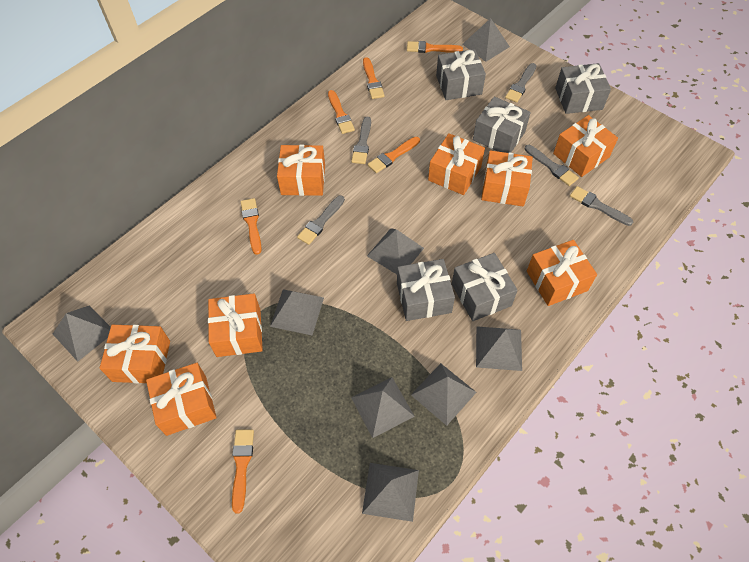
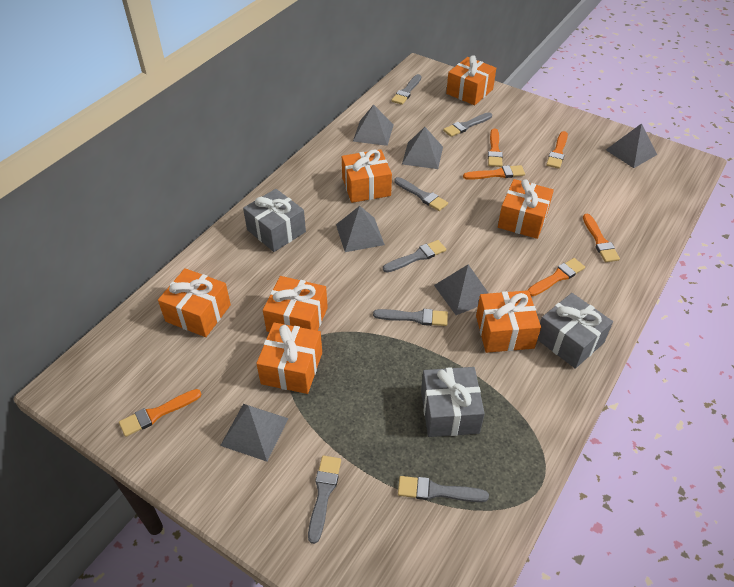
grey brush: [297,195,345,245] [351,117,371,164] [505,63,537,103] [525,145,579,186] [570,186,633,226] = 5 -> [308,456,341,544] [373,309,448,326] [383,240,446,273] [392,74,421,105] [394,177,448,211] [398,476,489,502] [443,112,492,137] = 7
grey gift: [397,259,455,321] [436,49,486,100] [452,253,518,321] [473,97,531,153] [555,63,611,114] = 5 -> [243,189,306,252] [421,367,485,437] [537,293,613,369] = 3
grey pyramid: [53,305,111,362] [270,289,324,335] [351,377,415,438] [362,463,419,522] [367,228,424,274] [411,363,477,426] [463,18,510,62] [476,326,522,371] = 8 -> [220,404,289,462] [336,206,385,252] [353,104,393,146] [402,127,443,169] [434,265,489,315] [606,123,657,168] = 6
orange gift: [99,325,170,383] [146,363,217,436] [208,294,263,357] [277,145,325,196] [428,133,485,195] [481,150,533,207] [527,240,597,306] [553,115,618,177] = 8 -> [158,268,231,337] [256,322,322,394] [263,276,328,332] [342,150,392,203] [446,55,496,105] [476,290,541,353] [498,179,554,239] = 7

